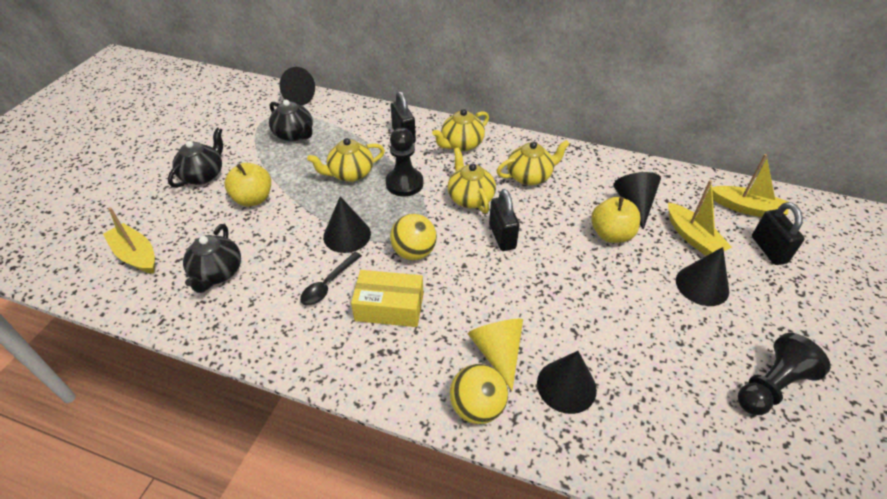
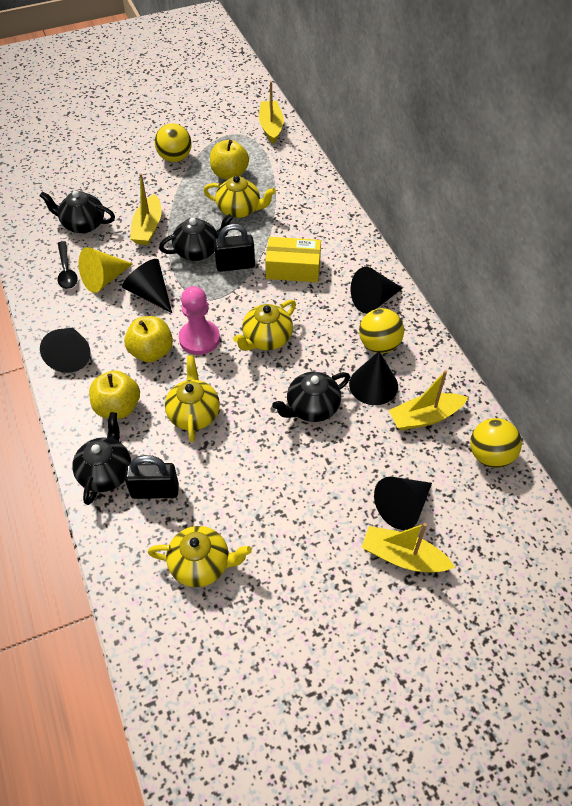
black padlock: [390,91,416,143] [489,189,520,251] [752,202,805,265] = 3 -> [124,455,179,499] [214,224,255,272] = 2
black pawn: [385,128,423,196] [738,333,831,415] = 2 -> none = 0
black teapot: [168,127,223,188] [183,224,241,293] [269,100,313,141] = 3 -> [40,191,115,233] [72,412,131,505] [159,214,233,261] [272,372,350,422] = 4
pink pawn: none = 0 -> [179,286,220,355] = 1
yellow apple: [225,163,271,206] [591,197,641,243] = 2 -> [89,370,140,419] [124,316,173,362] [210,140,249,180] = 3
yellow ball: [390,214,437,260] [450,364,508,424] = 2 -> [155,123,192,162] [359,308,404,353] [470,418,522,468] = 3
yellow boat: [103,207,155,274] [668,180,732,256] [712,154,788,217] = 3 -> [130,173,162,245] [259,81,284,144] [362,523,455,573] [389,370,468,430] = 4

